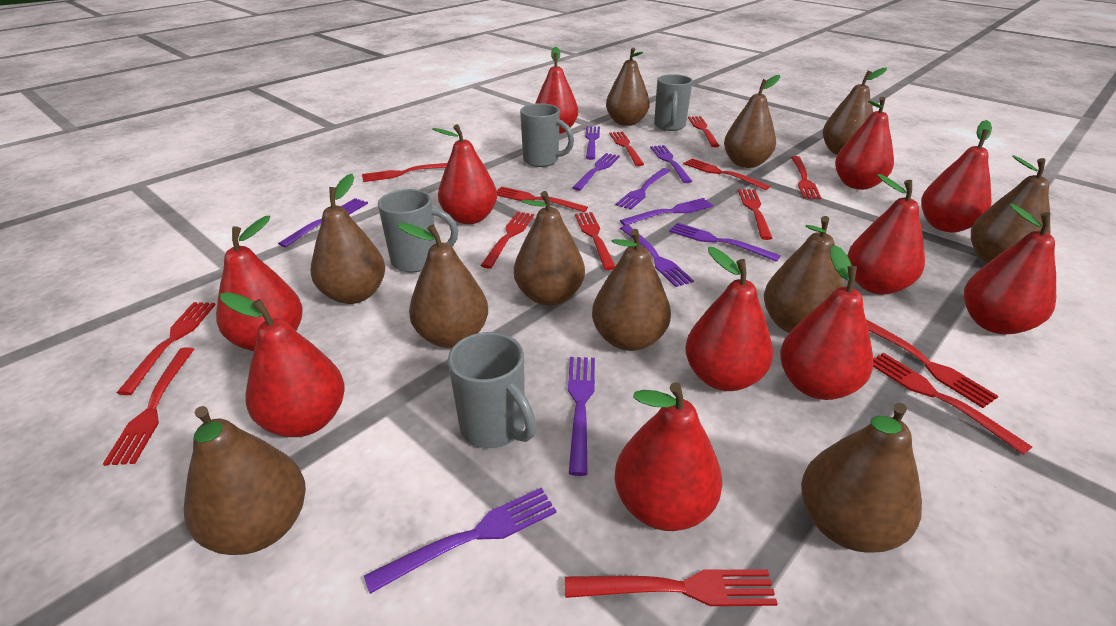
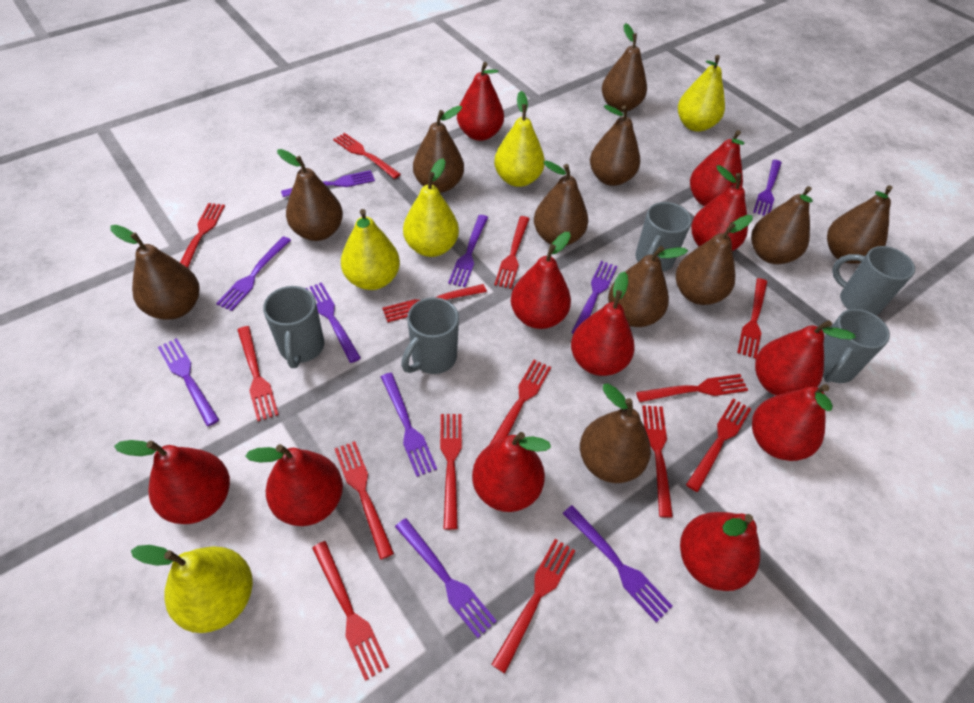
grey mug: [378,189,458,273] [448,332,536,448] [520,103,574,167] [654,74,693,131] = 4 -> [263,286,324,368] [401,297,459,374] [635,202,692,271] [822,309,890,383] [832,246,915,315] = 5
yellow pear: none = 0 -> [131,545,253,633] [341,209,400,290] [403,158,459,257] [494,91,545,187] [678,55,725,132] = 5

